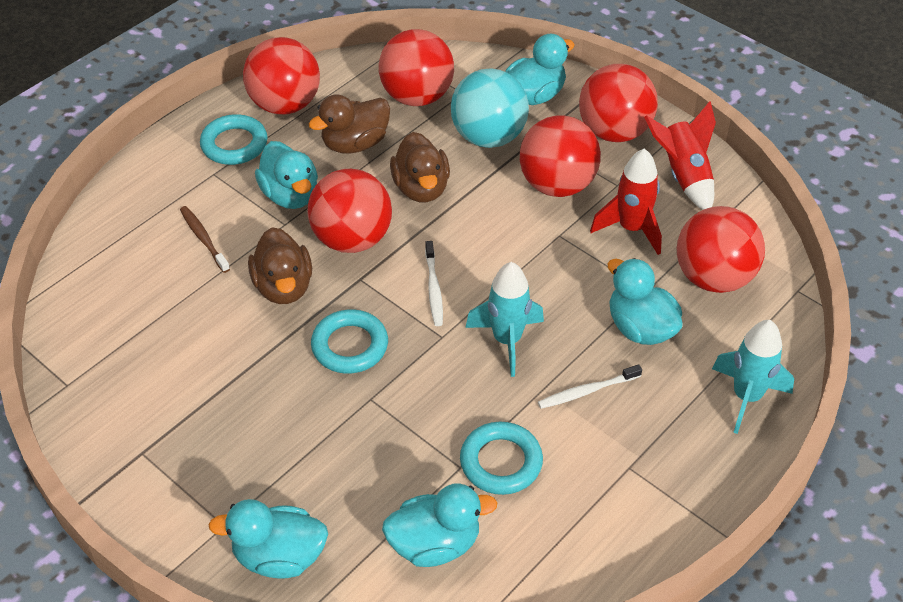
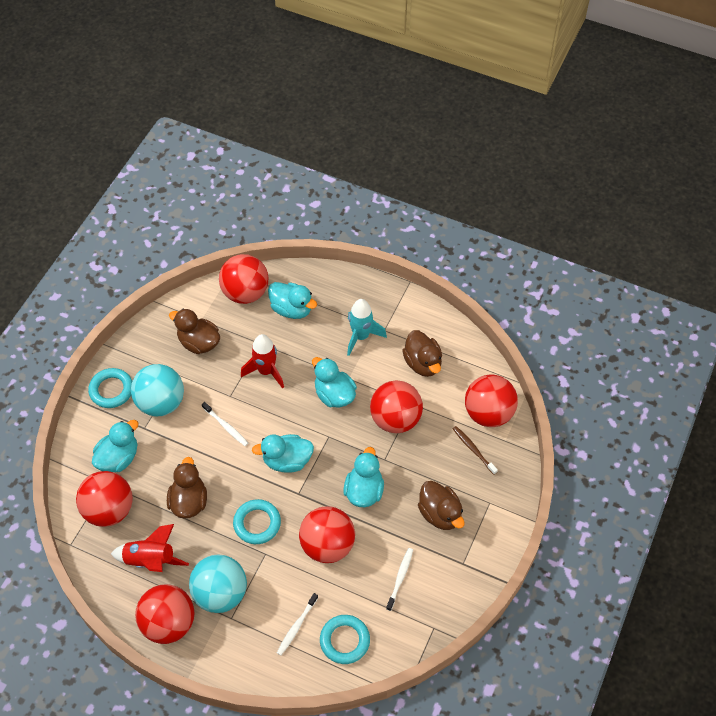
brown duck: [248,227,312,304] [309,94,390,154] [390,132,450,202] = 3 -> [167,457,207,519] [169,309,220,354] [402,330,442,377] [418,481,465,530] = 4
turquoise ball: [451,68,529,148] = 1 -> [131,364,184,416] [189,554,247,613] = 2
turquoise rocket: [465,262,544,377] [712,320,794,434] = 2 -> [347,299,387,356] = 1
white toothbrush: [425,241,443,326] [538,365,642,409] = 2 -> [202,402,248,446] [277,593,318,656] [386,548,413,611] = 3

